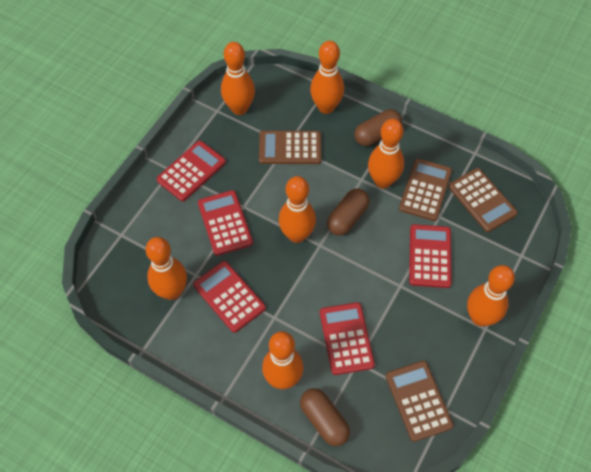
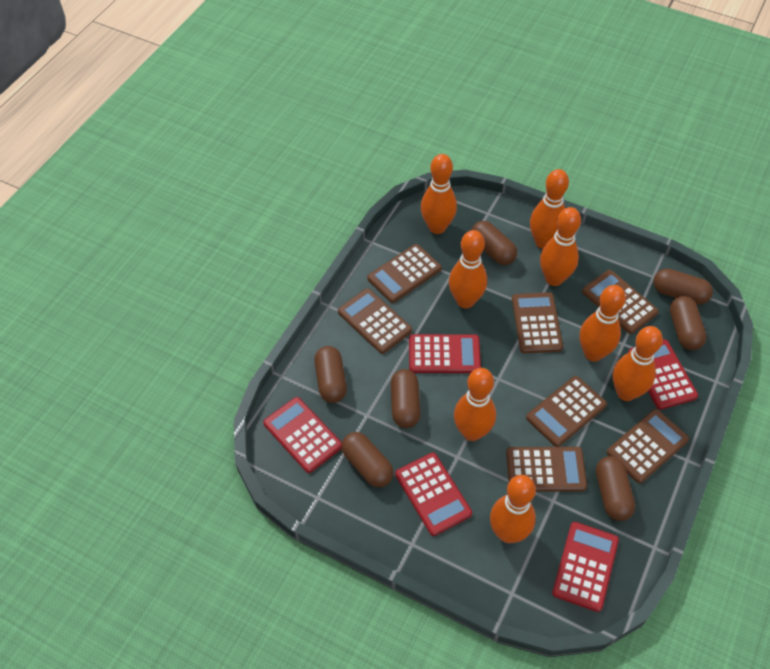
brown calculator: [259,131,322,164] [386,361,453,442] [399,158,452,221] [449,168,518,232] = 4 -> [338,288,412,354] [367,244,442,303] [506,447,587,492] [512,292,563,353] [526,376,607,447] [582,270,659,334] [607,409,689,483] = 7
brown capsule: [300,388,350,446] [327,189,370,235] [354,109,402,146] = 3 -> [314,346,347,403] [341,432,394,487] [391,369,421,428] [471,221,517,265] [596,456,635,521] [653,269,713,305] [670,296,707,350] = 7
orange bowling pin: [146,237,187,300] [221,42,255,115] [262,331,303,389] [279,176,316,243] [310,41,344,114] [368,119,404,188] [467,265,515,326] = 7 -> [421,154,457,234] [449,230,487,308] [454,368,496,441] [490,475,536,543] [530,169,569,249] [540,207,581,286] [580,285,626,362] [613,326,663,401] = 8

